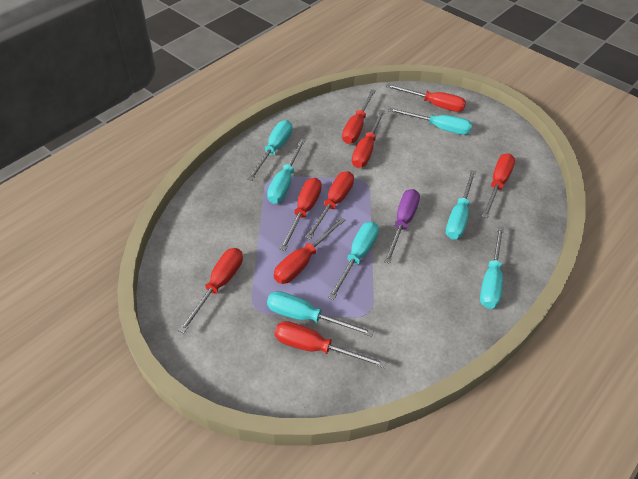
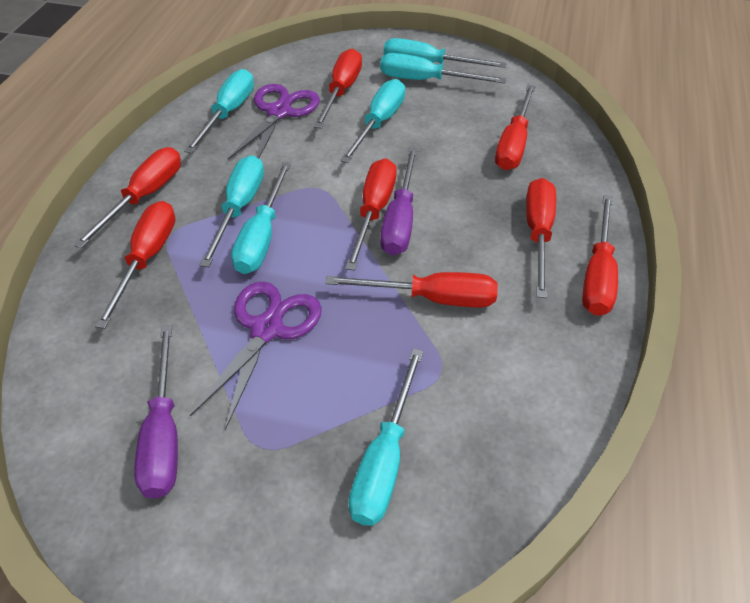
purple scissors: none = 0 -> [190,282,322,430] [228,84,320,160] = 2
purple screwdriver: [384,189,420,264] = 1 -> [134,325,178,499] [380,148,418,256] = 2
red screwdriver: [178,248,243,333] [274,217,345,284] [275,321,386,368] [280,178,322,251] [305,171,354,240] [342,89,376,144] [352,110,385,168] [386,84,466,112] [482,153,515,218] = 9 -> [73,147,181,248] [95,201,176,329] [314,48,362,129] [325,272,498,308] [345,159,397,271] [495,85,536,170] [526,178,556,298] [582,195,618,316] = 8

